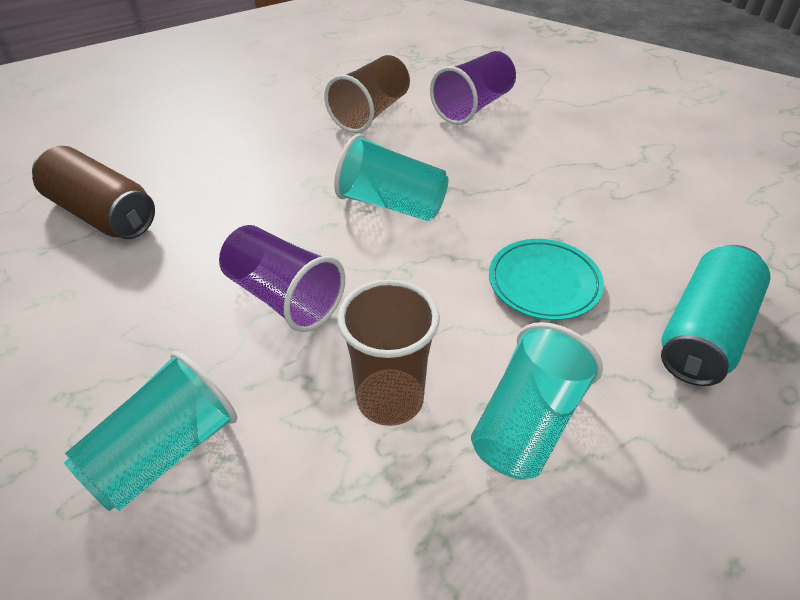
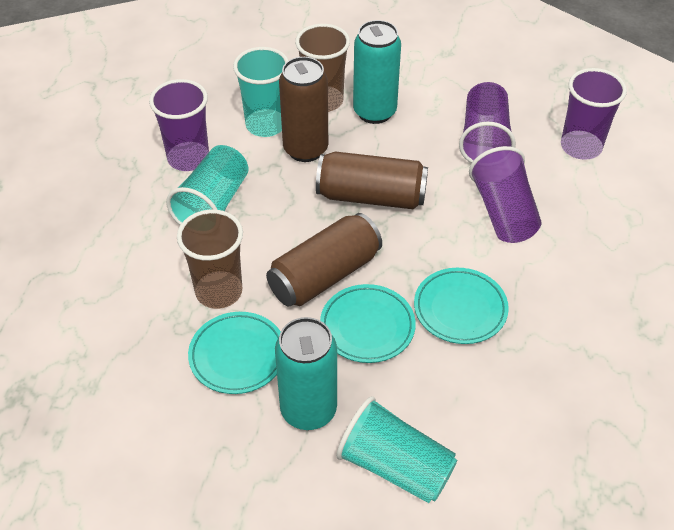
brown can: [32,146,155,239] = 1 -> [266,213,382,307] [279,57,328,162] [316,151,428,209] = 3
purple cup: [219,225,345,332] [430,51,516,125] = 2 -> [149,79,209,171] [459,82,516,163] [469,146,541,243] [561,68,627,160] = 4
turquoise can: [661,245,771,386] = 1 -> [275,317,337,430] [353,20,401,124] = 2
turquoise plate: [489,239,604,320] = 1 -> [188,312,281,394] [320,284,416,363] [414,268,509,344] = 3

